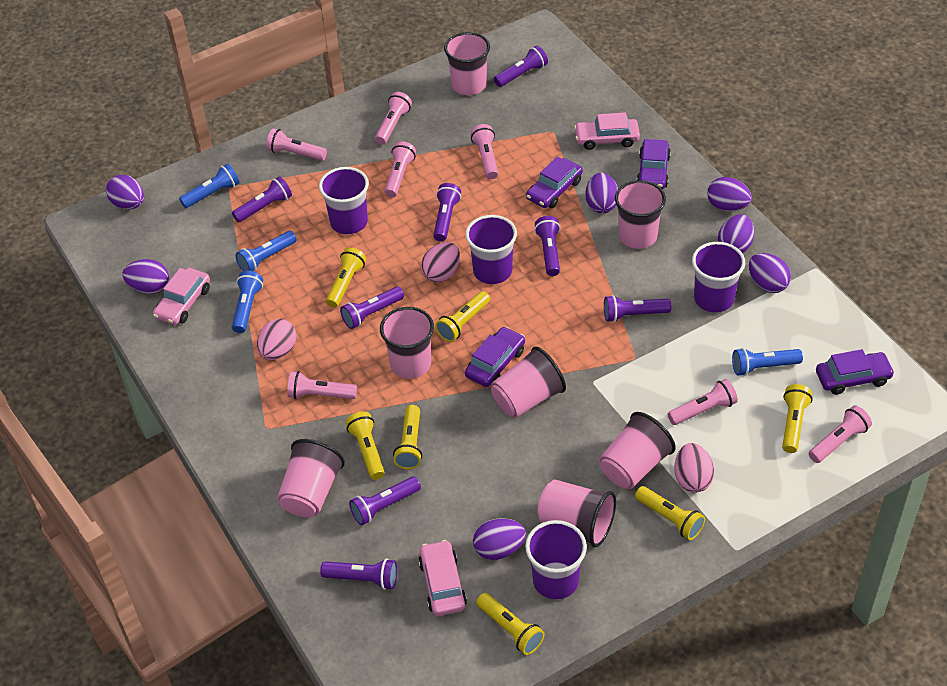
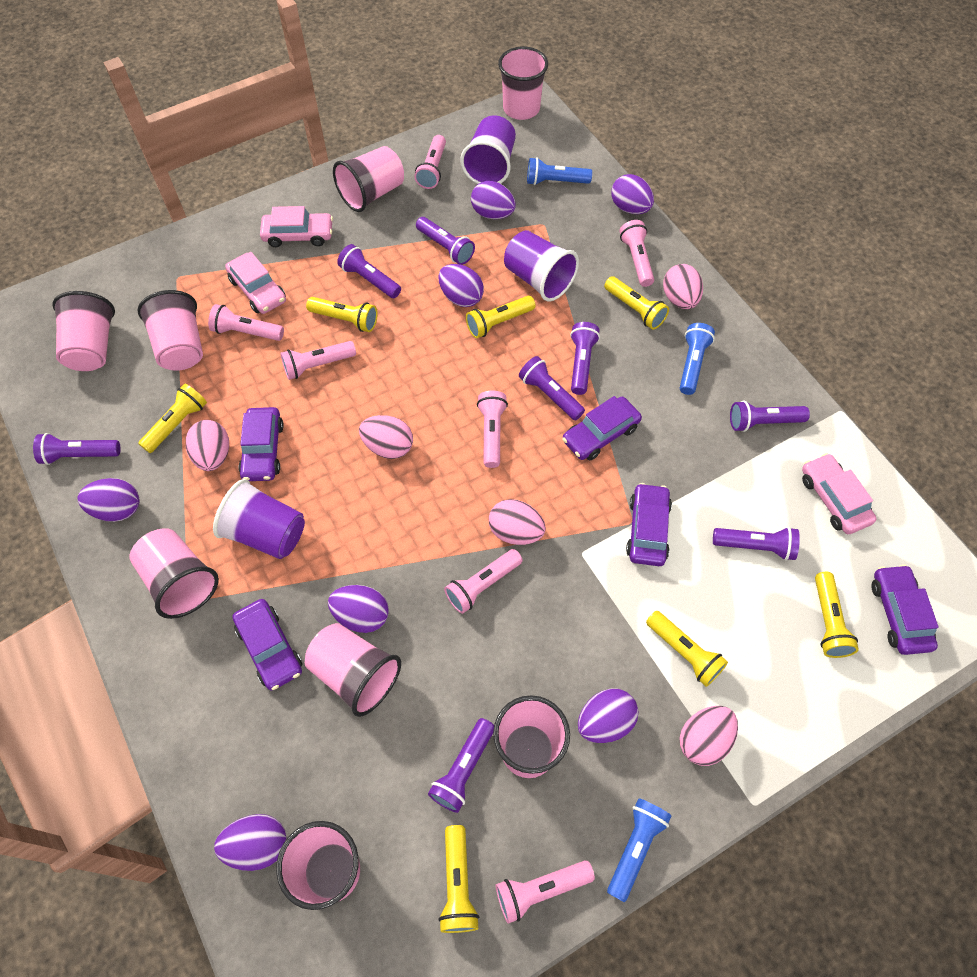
blue flashlight: [179,163,240,208] [232,271,263,333] [235,231,297,272] [732,348,803,376] = 4 -> [527,157,592,185] [607,798,671,902] [680,323,715,395] = 3
pink cup: [277,439,345,517] [380,307,434,379] [444,32,490,95] [491,346,566,418] [538,480,616,547] [599,412,676,489] [615,180,666,249] = 7 -> [52,291,115,371] [130,528,219,619] [137,290,203,371] [276,821,360,910] [305,623,401,717] [333,146,404,212] [493,695,570,778] [498,46,548,120] = 8
pink egg: [257,319,296,360] [421,242,460,283] [674,443,714,492] = 3 -> [186,420,229,471] [359,415,413,459] [489,499,546,545] [663,264,703,309] [680,706,738,766] = 5
purple car: [465,327,525,387] [526,156,583,208] [637,139,671,189] [816,349,895,395] = 4 -> [232,599,302,690] [238,407,284,481] [562,396,642,460] [626,483,672,566] [871,564,939,655] = 5
purple cup: [319,167,369,234] [465,215,517,284] [525,520,587,599] [692,242,745,312] = 4 -> [213,479,305,559] [460,115,516,184] [504,230,579,301] = 3

